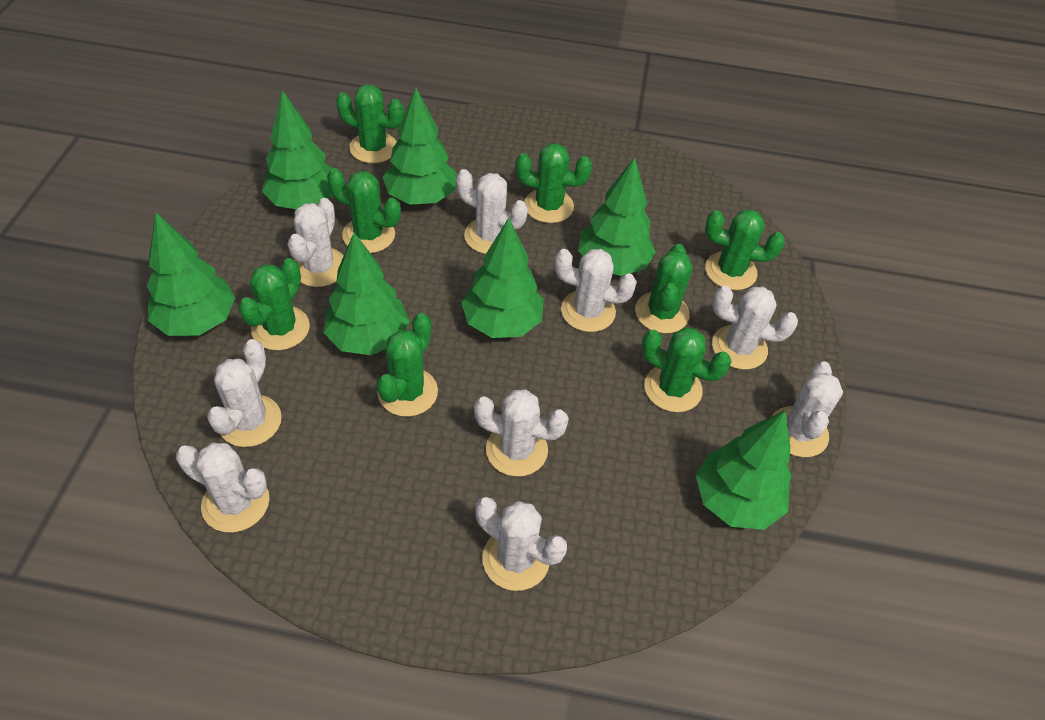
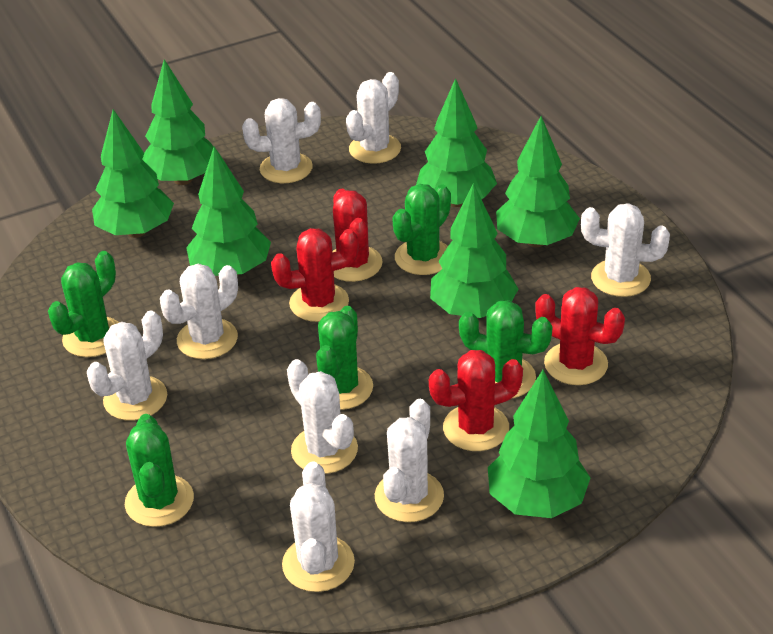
green cactus: [238,258,310,350] [327,168,401,253] [336,85,404,163] [377,313,438,417] [515,143,592,223] [635,244,692,334] [641,327,732,412] [705,209,785,290] = 8 -> [48,251,119,357] [125,414,194,527] [316,306,373,410] [392,184,451,275] [459,300,552,399] = 5
red cactus: none = 0 -> [271,228,358,322] [332,189,383,282] [429,350,523,451] [535,287,625,385] = 4
white cactus: [176,443,269,533] [207,339,282,447] [288,198,343,287] [456,169,528,254] [474,389,569,477] [476,497,567,591] [554,249,637,332] [712,286,798,370] [771,361,843,457] = 9 -> [87,311,167,420] [160,264,238,359] [242,98,321,183] [282,462,355,592] [287,359,358,474] [346,72,401,164] [375,399,444,522] [581,203,670,297] = 8

